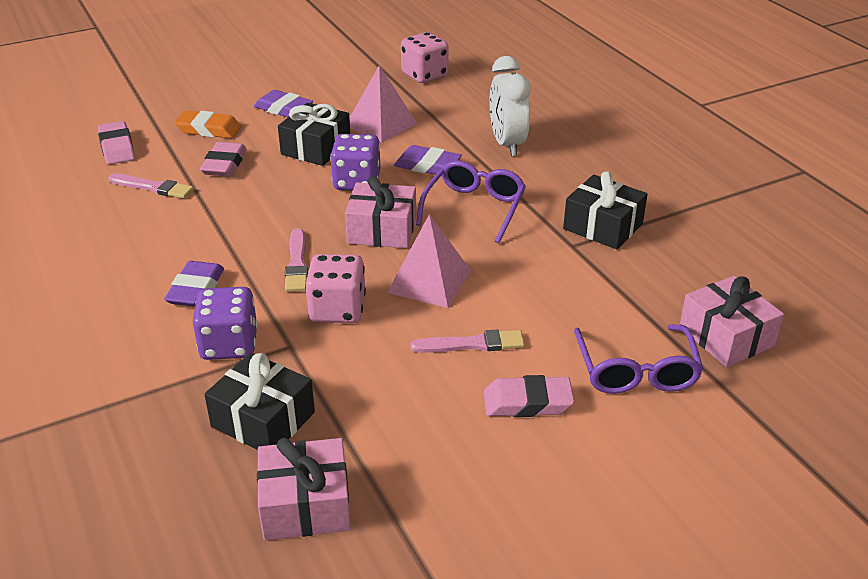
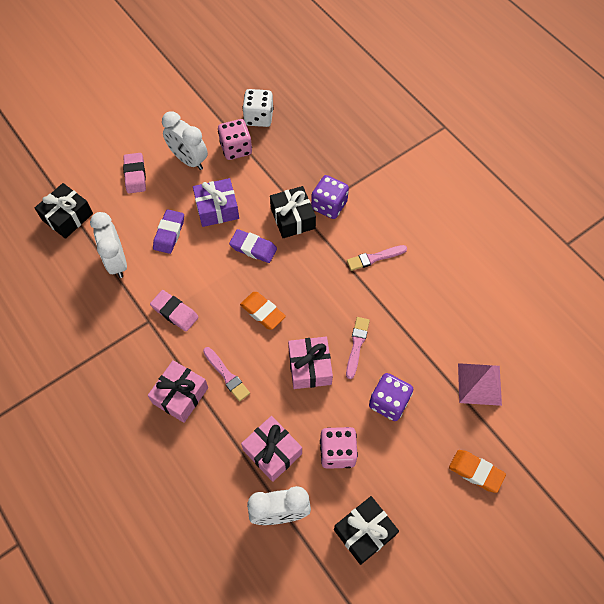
orange eraser: [174,110,241,138] = 1 -> [240,292,286,330] [449,450,506,493] = 2
pink eraser: [98,121,135,165] [200,142,247,177] [484,375,574,417] = 3 -> [123,153,146,193] [150,290,199,332] = 2
pink pyramid: [349,65,418,143] [387,214,471,308] = 2 -> [458,363,502,406] = 1
purple eraser: [164,261,224,307] [254,90,313,117] [394,145,462,176] = 3 -> [153,209,184,254] [229,229,277,263] = 2
purple gift: none = 0 -> [193,178,239,227] = 1
purple glasses: [416,160,526,243] [574,324,704,394] = 2 -> none = 0
white clock: [490,56,530,156] = 1 -> [90,212,127,278] [162,111,208,170] [247,486,311,525] = 3
white dice: none = 0 -> [242,89,274,127] = 1

